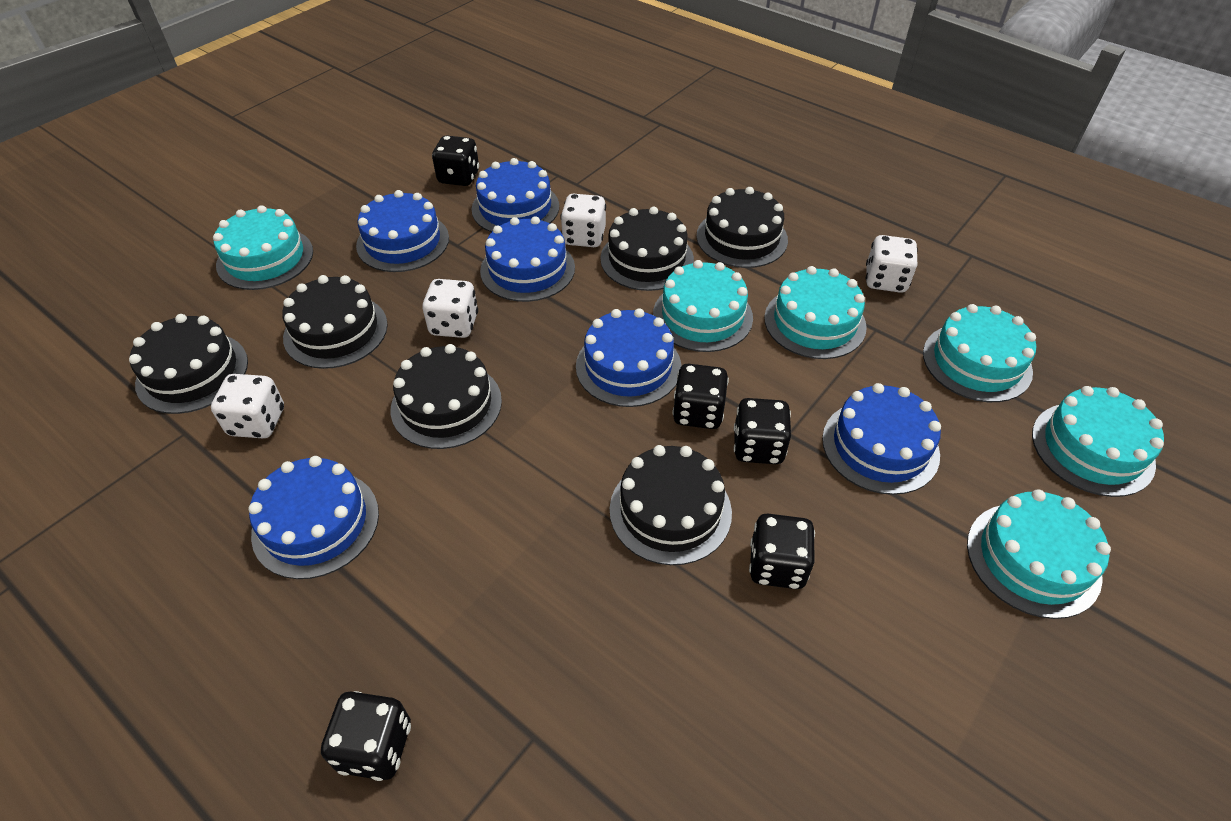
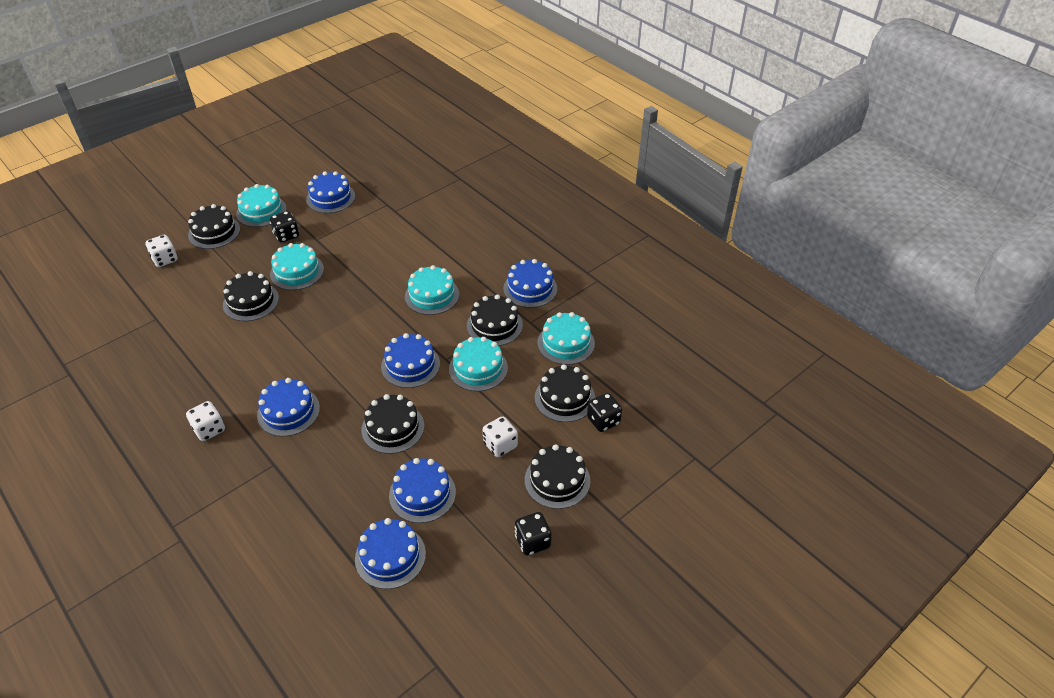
black dice: [321,691,411,781] [432,136,479,186] [672,364,729,429] [734,398,791,464] [749,513,815,589] = 5 -> [270,211,299,243] [515,512,552,556] [587,393,622,432] = 3
turquoise cake: [213,205,313,290] [653,260,753,352] [764,266,867,359] [923,304,1036,402] [967,489,1111,619] [1032,386,1164,497] = 6 -> [236,184,287,227] [270,243,324,290] [405,265,459,315] [449,337,508,391] [538,312,595,365] = 5
white dice: [211,374,284,438] [422,279,478,338] [560,194,606,247] [866,235,918,293] = 4 -> [145,235,177,267] [186,401,225,441] [483,416,518,457] = 3

